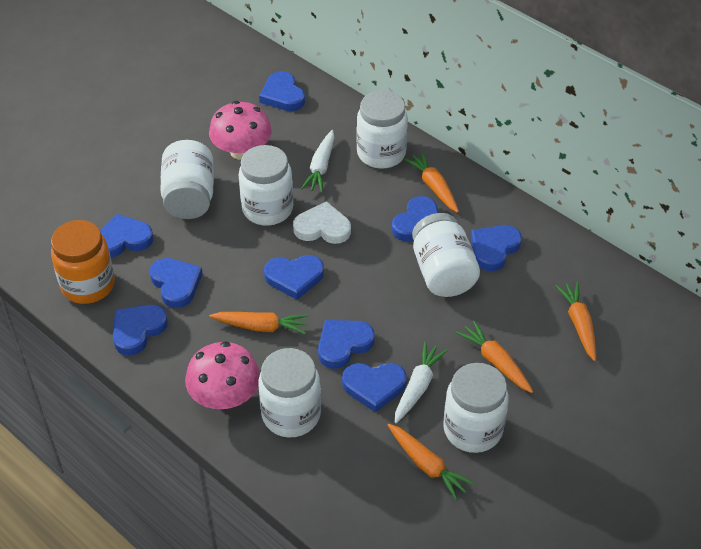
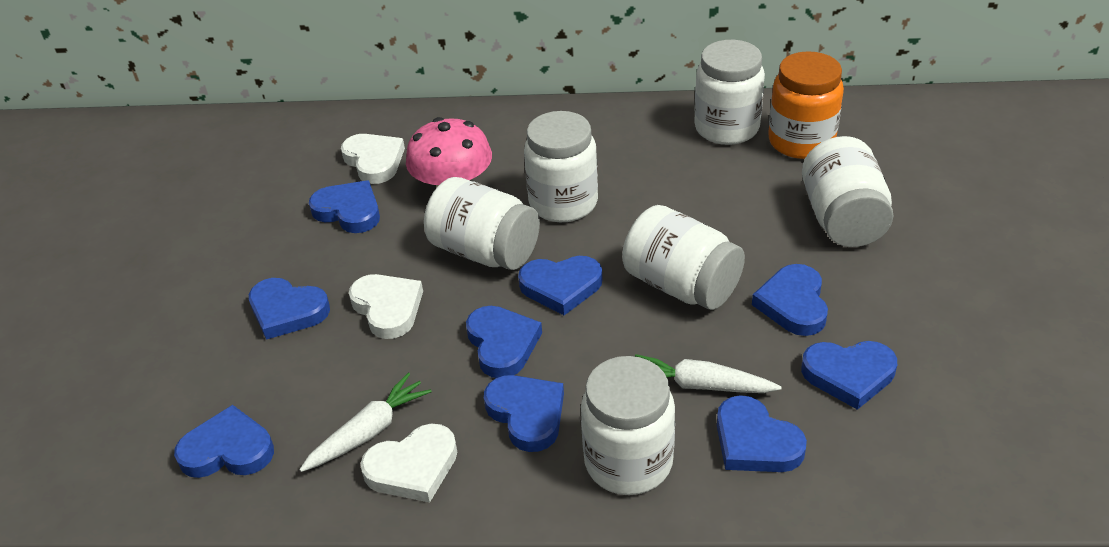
orange carrot: [209,312,309,334] [388,424,475,501] [404,152,459,213] [456,321,533,393] [555,282,596,361] = 5 -> none = 0
pink mushroom: [185,341,260,409] [209,101,272,160] = 2 -> [406,117,492,188] = 1
white heart: [293,201,351,244] = 1 -> [341,134,405,184] [349,274,423,339] [361,423,457,503] = 3

